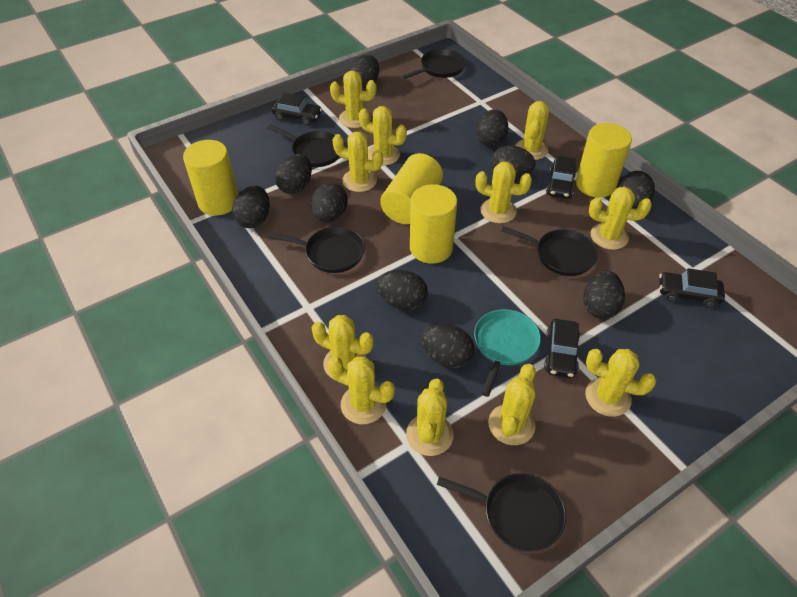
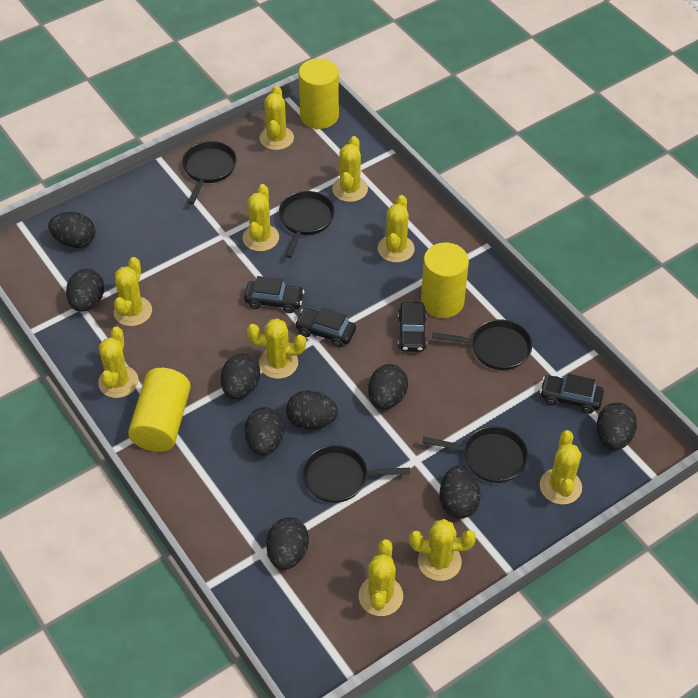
black egg: [232,186,270,228] [275,154,312,194] [311,182,348,222] [349,55,379,89] [376,270,428,311] [421,323,474,369] [476,109,508,147] [490,145,536,179] [583,270,625,319] [618,171,655,209] = 10 -> [48,212,95,248] [66,269,104,312] [221,354,260,399] [245,407,284,456] [266,517,309,570] [286,390,338,430] [368,364,408,410] [439,466,481,519] [597,403,637,450] = 9
turquoise pan: [474,309,541,397] = 1 -> none = 0
yellow cactus: [312,315,374,380] [328,357,395,424] [330,71,376,128] [333,132,383,192] [359,106,407,165] [406,379,454,456] [475,161,532,223] [488,364,536,445] [515,101,549,160] [585,349,656,417] [589,187,652,250] = 11 -> [98,326,139,398] [114,257,152,326] [242,184,279,251] [247,318,306,379] [260,86,294,150] [332,136,368,202] [359,539,403,616] [378,195,415,263] [409,519,476,581] [540,430,582,505] = 10
yellow cylinder: [183,140,238,216] [380,153,443,224] [410,184,457,264] [576,123,632,198] = 4 -> [128,368,191,452] [298,58,339,129] [421,243,469,318] = 3

